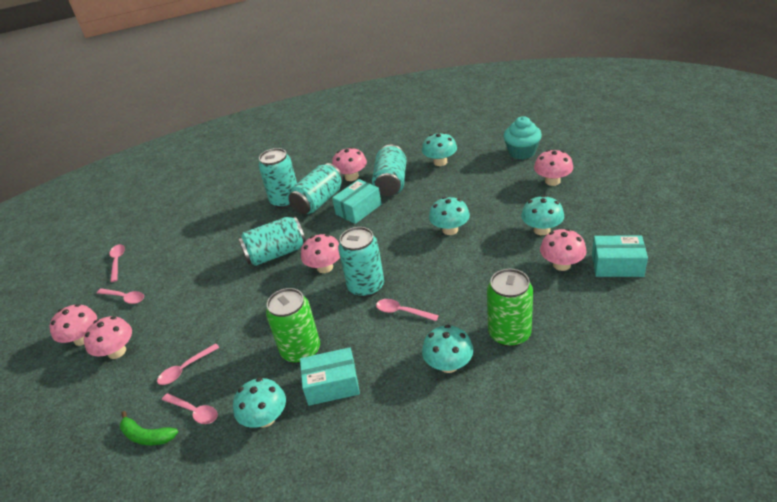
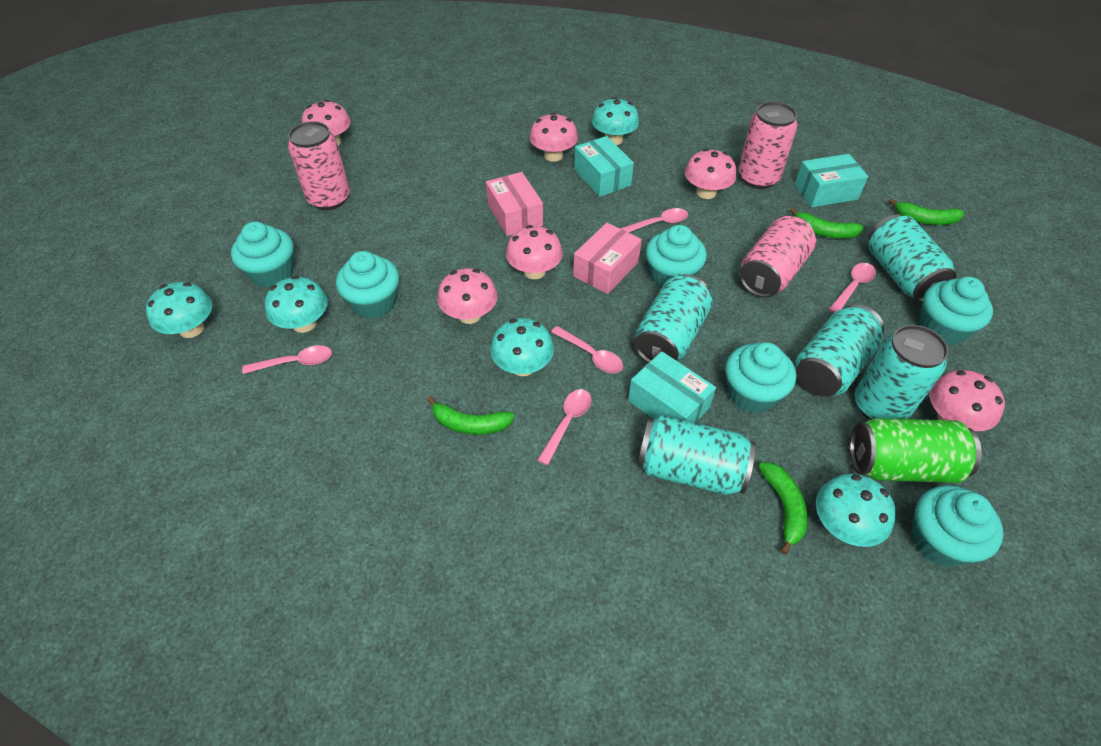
green banana: [120,411,178,445] = 1 -> [427,396,515,435] [758,462,807,555] [790,208,864,239] [888,198,964,225] = 4
green can: [266,288,320,364] [487,269,533,347] = 2 -> [850,418,982,483] = 1
pink box: none = 0 -> [486,172,543,236] [573,223,642,294] = 2
pink can: none = 0 -> [288,121,350,210] [738,102,797,189] [739,216,816,298] = 3
turquoise cupcake: [504,116,542,159] = 1 -> [231,222,294,288] [336,251,399,319] [646,225,707,288] [725,342,796,413] [911,485,1003,567] [919,277,993,345] = 6

